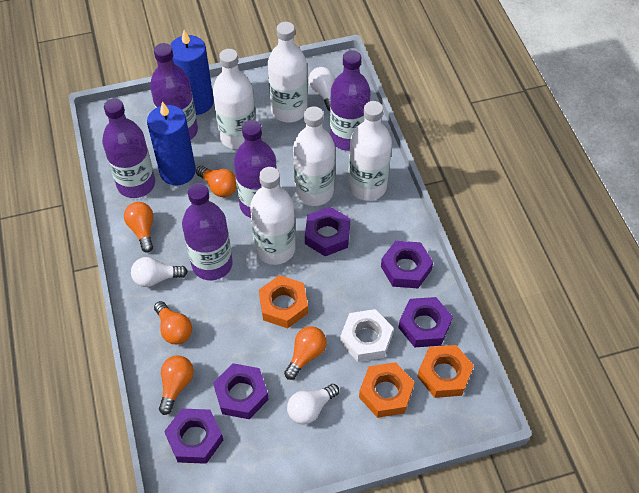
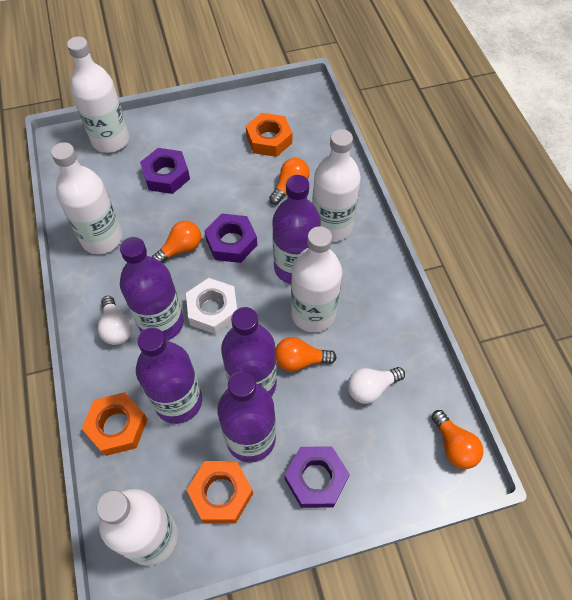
blue candle: [147,101,196,185] [170,30,214,115] = 2 -> none = 0
orange light bulb: [124,202,153,253] [154,301,192,345] [159,355,194,415] [196,166,237,197] [284,326,327,380] = 5 -> [152,221,201,263] [269,158,310,204] [276,337,337,372] [432,410,483,469] = 4
purple nut: [164,408,223,464] [213,363,269,419] [305,207,351,256] [381,241,433,288] [398,297,453,347] = 5 -> [140,148,190,194] [204,213,257,263] [285,446,350,508] = 3
white light bulb: [131,257,188,287] [287,384,339,425] [308,67,335,111] = 3 -> [98,296,133,345] [348,367,405,404] = 2

